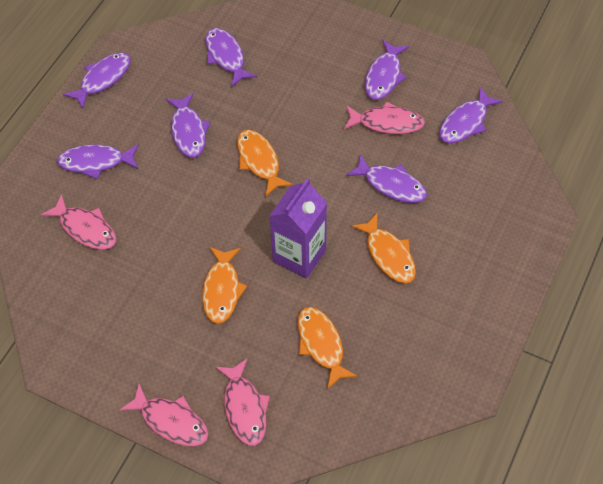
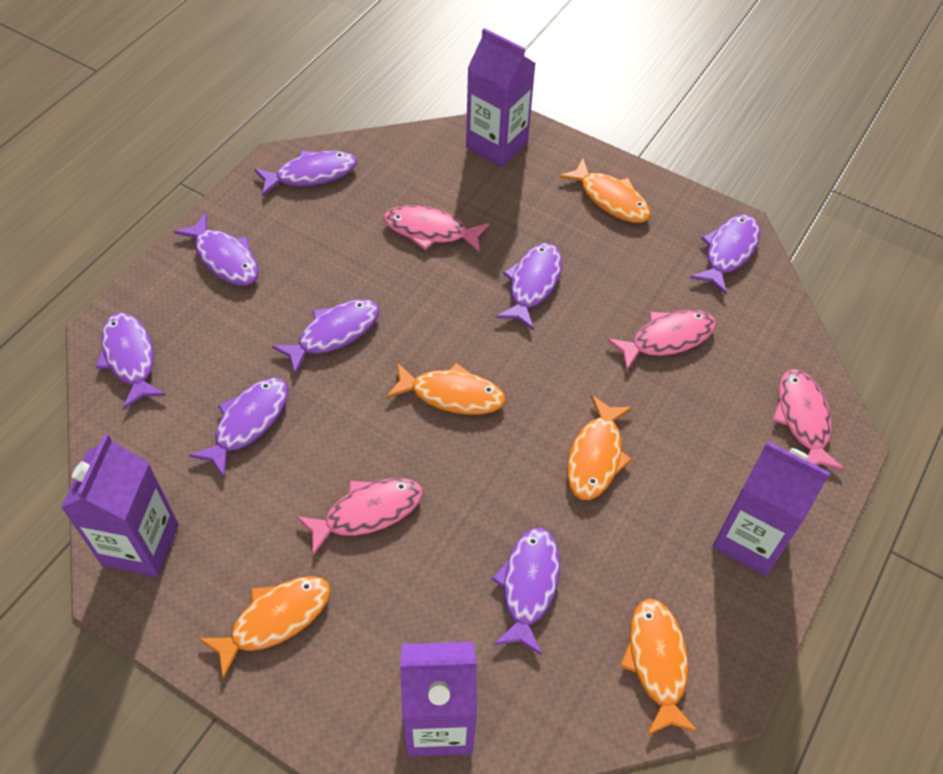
orange fish: [202,247,247,324] [237,130,293,196] [298,307,358,390] [351,212,416,284] = 4 -> [199,576,331,679] [386,363,506,415] [558,158,651,223] [567,395,633,500] [620,598,698,736] = 5
purple carton: [270,178,327,279] = 1 -> [61,434,179,577] [400,642,477,757] [466,28,536,167] [712,441,830,576] = 4
purple fish: [57,144,139,179] [63,53,130,109] [166,93,210,158] [206,28,257,87] [346,154,427,203] [365,40,409,100] [439,87,503,143] = 7 -> [96,313,166,410] [174,213,259,286] [189,378,288,477] [254,150,357,196] [272,299,380,374] [491,528,560,655] [496,243,562,330] [690,215,760,294] = 8

